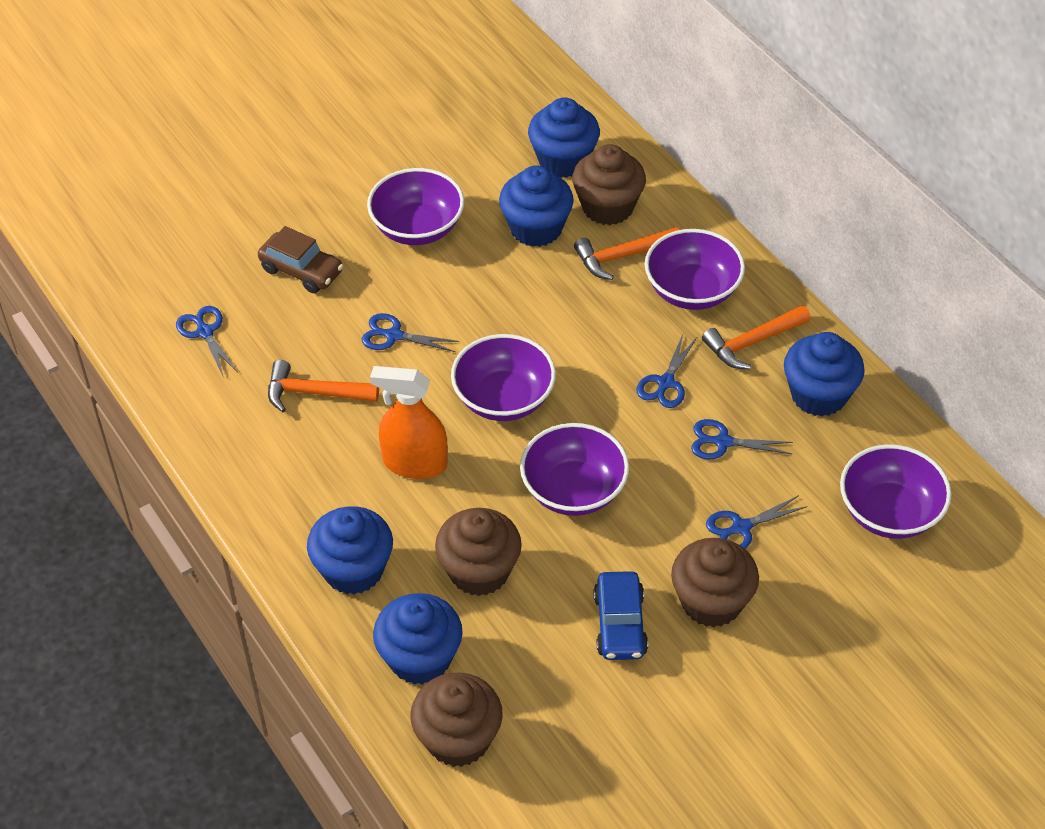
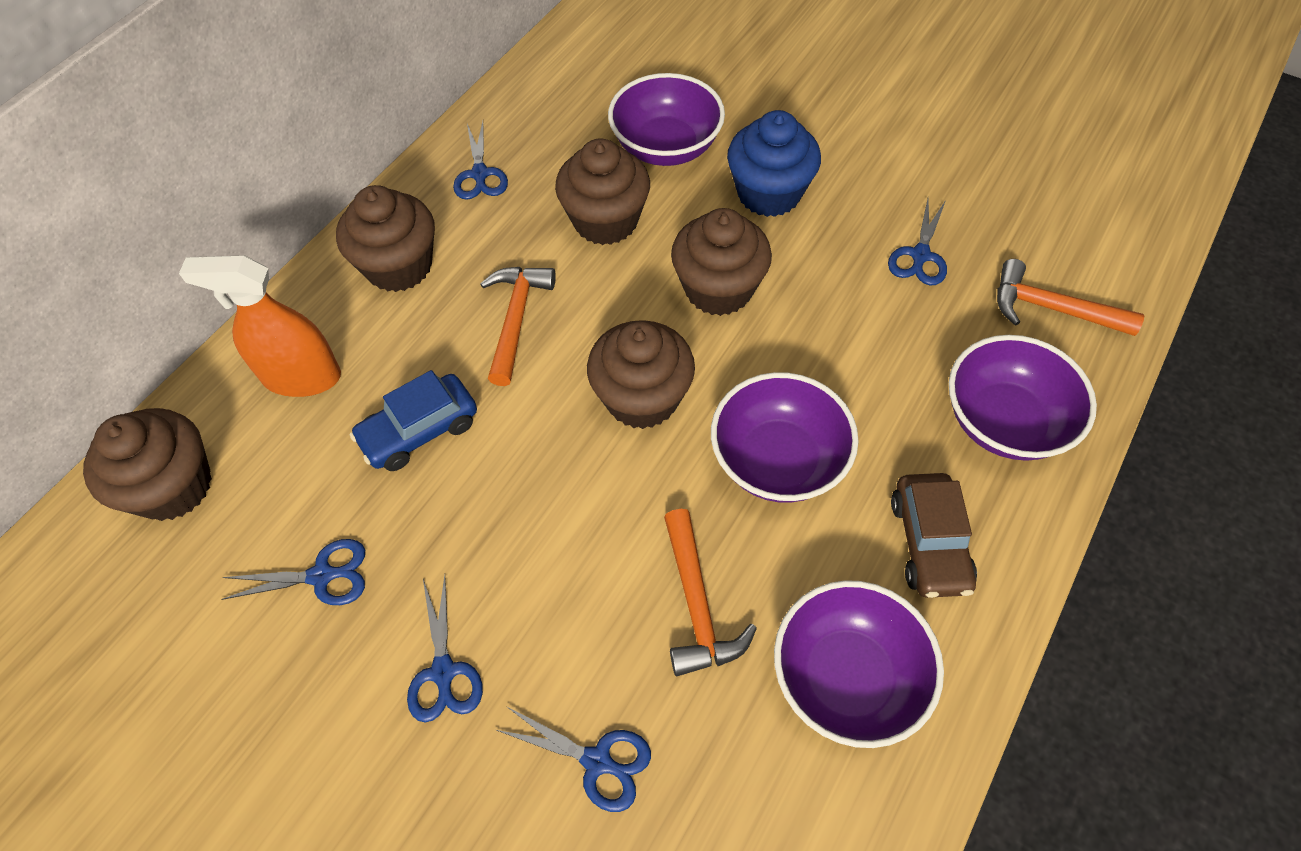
blue cupcake: [307,506,393,595] [373,593,463,685] [499,165,574,247] [528,98,600,178] [784,332,865,416] = 5 -> [727,110,821,217] = 1
brown cupcake: [410,672,503,767] [435,508,522,596] [572,144,646,225] [671,538,759,627] = 4 -> [83,408,212,521] [336,185,435,292] [555,139,650,245] [587,320,695,429] [671,208,772,316] = 5
purple bowl: [367,168,464,245] [451,334,556,421] [520,423,629,516] [645,229,745,310] [840,444,951,539] = 5 -> [608,73,725,166] [711,372,859,503] [774,580,944,748] [949,335,1097,461] = 4

